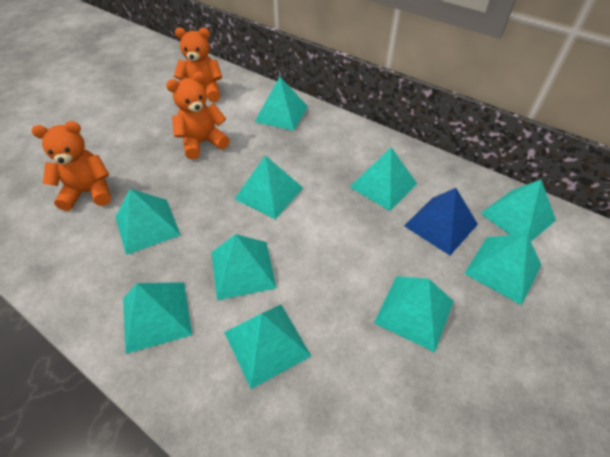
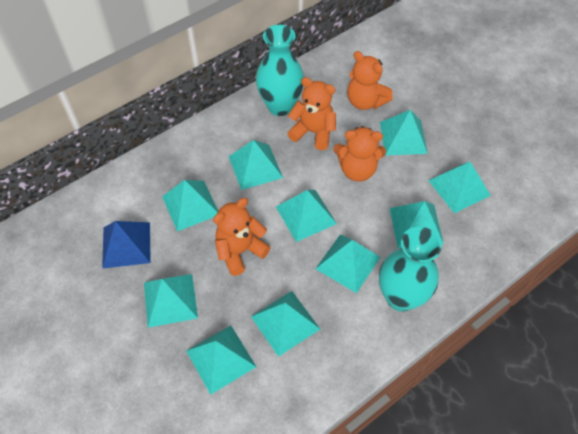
orange teddy bear: [31,121,111,211] [166,72,230,159] [174,27,222,102] = 3 -> [213,198,271,276] [287,77,336,150] [333,126,386,182] [347,51,393,110] = 4
turquoise vase: none = 0 -> [256,25,304,116] [379,227,442,311] = 2

